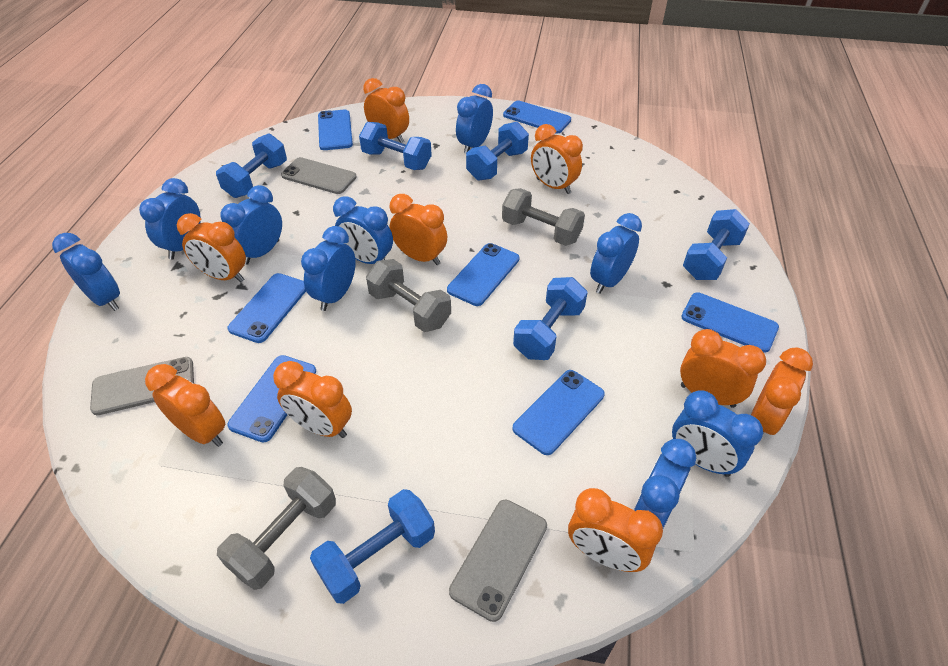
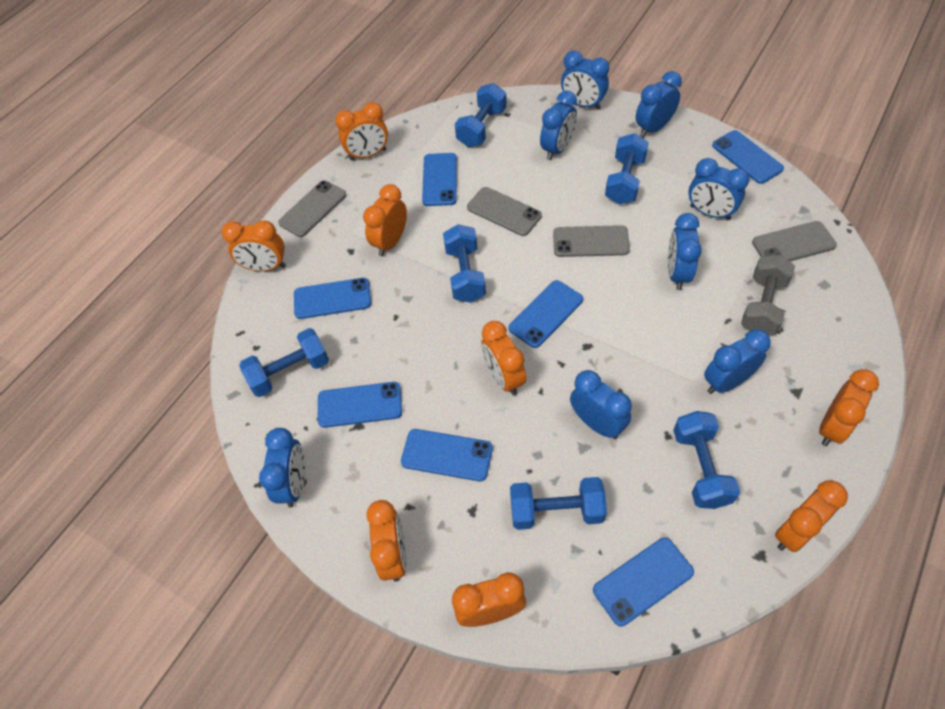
blue clock: [52,233,120,311] [139,178,201,259] [220,185,282,265] [301,226,356,311] [333,196,393,264] [456,84,493,154] [590,213,642,294] [633,439,696,528] [672,390,763,477] = 9 -> [259,428,305,508] [540,91,577,160] [561,51,609,110] [570,370,632,439] [636,71,682,137] [668,213,702,290] [689,158,750,220] [704,329,771,394] = 8
grey dumbbell: [217,467,336,590] [366,259,451,332] [502,188,585,246] = 3 -> [741,255,795,335] = 1
grey phone: [90,357,194,415] [281,157,357,194] [449,500,547,622] = 3 -> [278,180,346,237] [467,187,542,236] [553,225,630,257] [752,221,837,261] = 4
orange clock: [145,364,225,447] [177,213,246,282] [273,361,352,438] [363,78,409,143] [390,194,447,265] [531,124,583,194] [568,488,663,572] [680,329,766,408] [751,347,813,435] = 9 -> [222,220,286,271] [335,102,388,160] [363,184,407,256] [367,500,407,582] [452,572,526,627] [481,321,526,396] [775,480,848,552] [819,369,879,446] = 8

